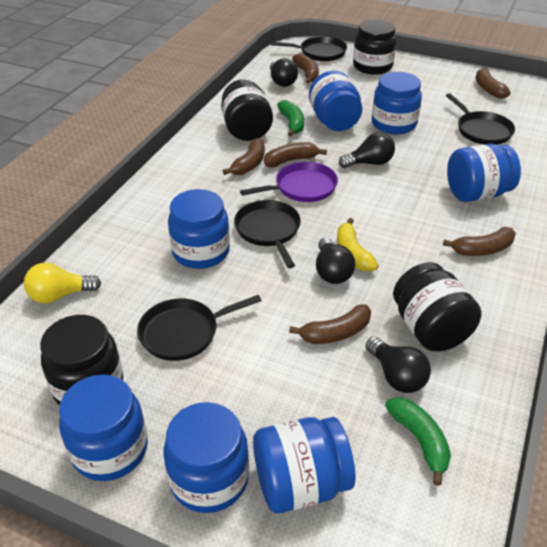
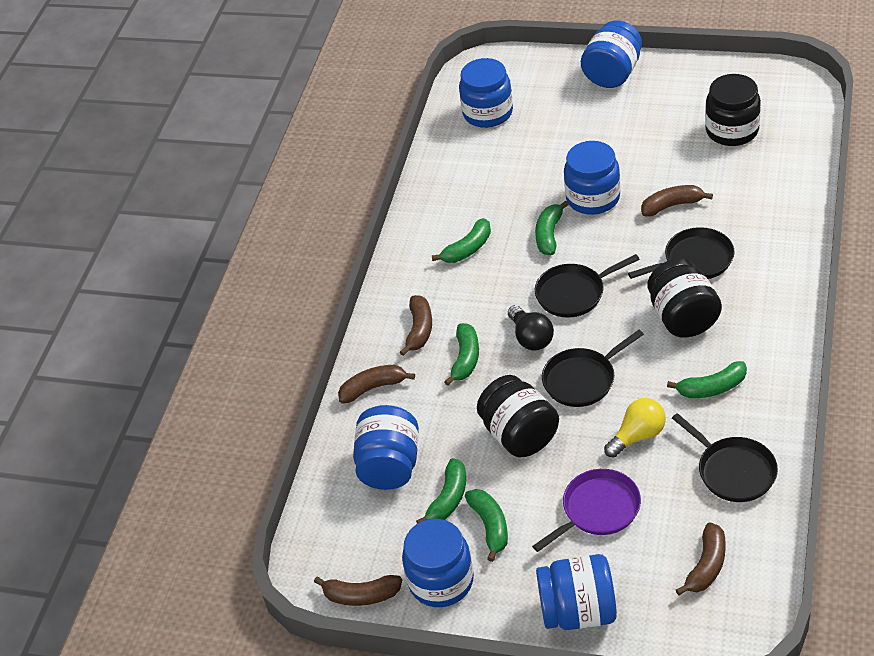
black jar: [40,315,123,405] [221,80,273,141] [353,19,396,75] [393,262,482,351] = 4 -> [477,375,559,457] [648,258,722,337] [705,74,761,146] = 3
black light bulb: [270,58,298,87] [316,237,355,284] [339,132,395,168] [366,337,431,393] = 4 -> [508,305,554,351] = 1
blue jar: [59,374,148,481] [163,402,249,513] [168,189,230,269] [253,417,355,514] [309,71,362,131] [372,72,422,134] [447,144,521,202] = 7 -> [353,405,419,490] [402,519,474,607] [459,58,513,128] [536,554,617,630] [564,141,620,215] [581,20,642,88] = 6
brown banana: [223,138,265,175] [264,142,327,167] [289,305,371,344] [292,53,319,84] [443,227,516,256] [476,67,511,98] = 6 -> [314,575,402,606] [338,365,415,404] [400,295,432,356] [641,185,713,217] [676,522,726,595] = 5
green banana: [277,100,304,136] [385,397,451,486] = 2 -> [416,458,466,524] [432,218,491,263] [444,323,479,386] [465,489,508,562] [535,201,569,255] [667,361,747,398] = 6
yellow banana: [337,218,379,272] = 1 -> none = 0

